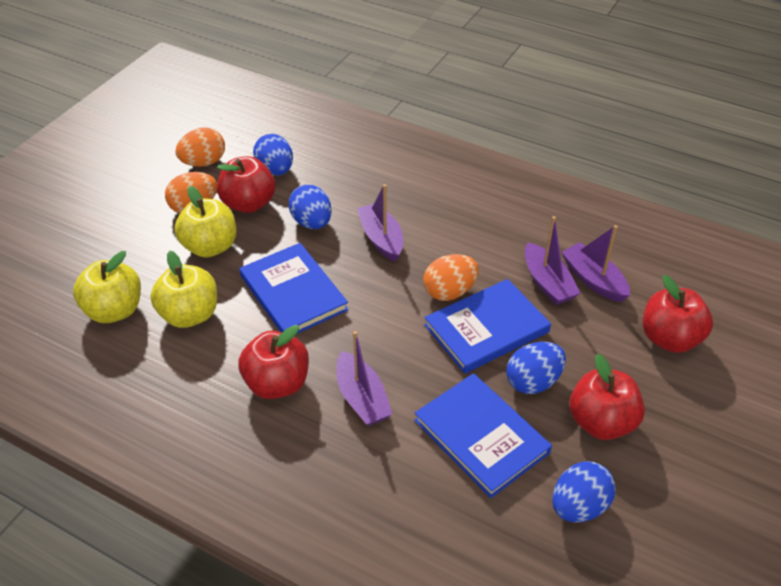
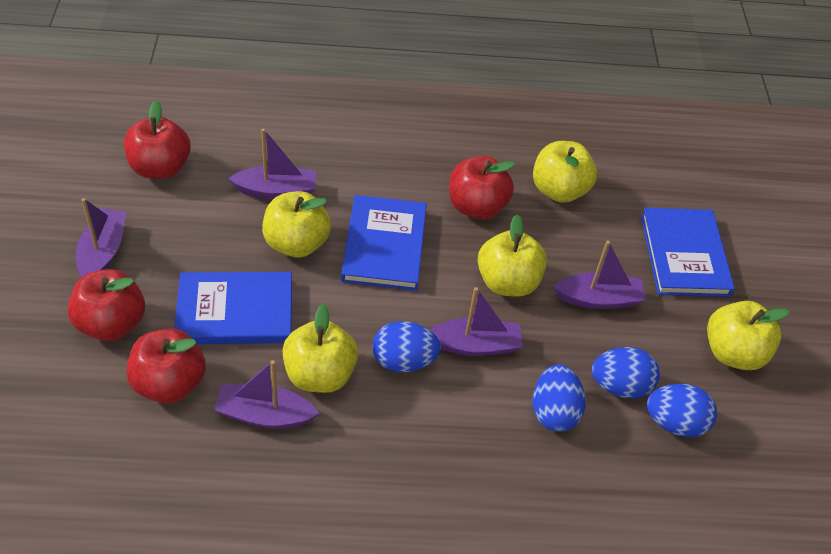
orange egg: [165,172,217,213] [175,127,225,167] [423,254,479,301] = 3 -> none = 0
purple boat: [336,331,392,426] [357,184,403,262] [525,216,581,305] [562,225,630,302] = 4 -> [76,198,126,277] [214,360,319,428] [228,129,316,200] [430,287,522,356] [553,240,645,309] = 5
yellow apple: [73,251,141,323] [150,251,217,328] [174,186,236,258] = 3 -> [262,191,331,257] [282,304,358,393] [478,214,547,297] [533,141,597,203] [707,301,789,370] = 5

